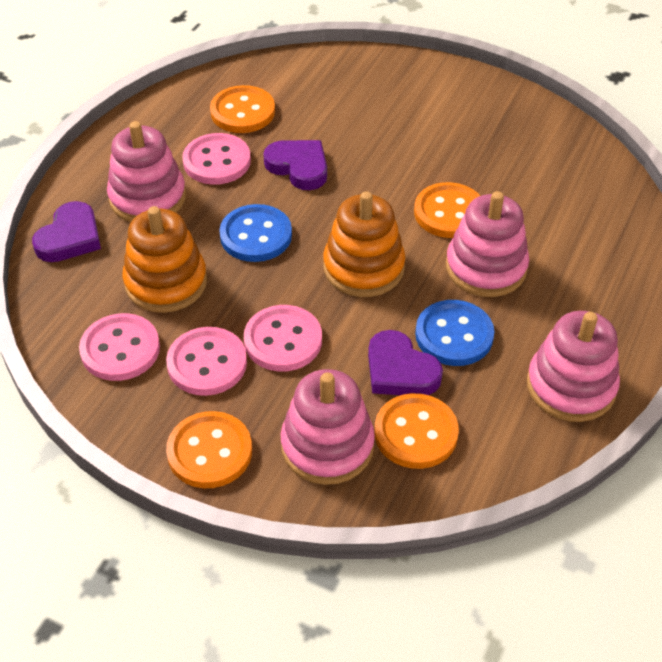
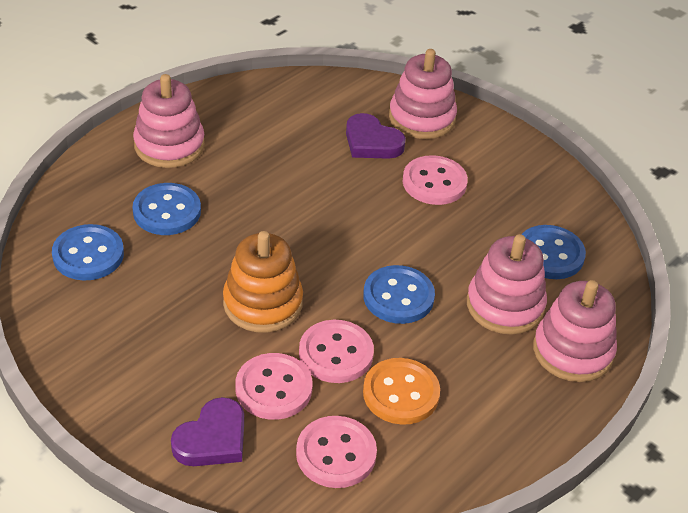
blue button: [219,204,292,262] [415,300,494,366] = 2 -> [52,224,124,281] [132,183,201,235] [363,265,435,324] [521,225,586,279] = 4
orange button: [166,411,252,488] [210,85,275,133] [374,393,459,469] [414,182,480,238] = 4 -> [363,358,440,425] = 1
orange stacking toy: [122,206,207,313] [323,191,405,297] = 2 -> [223,231,303,333] = 1
purple heart: [32,201,101,262] [263,140,327,190] [368,330,443,395] = 3 -> [171,397,244,466] [346,113,406,159] = 2

